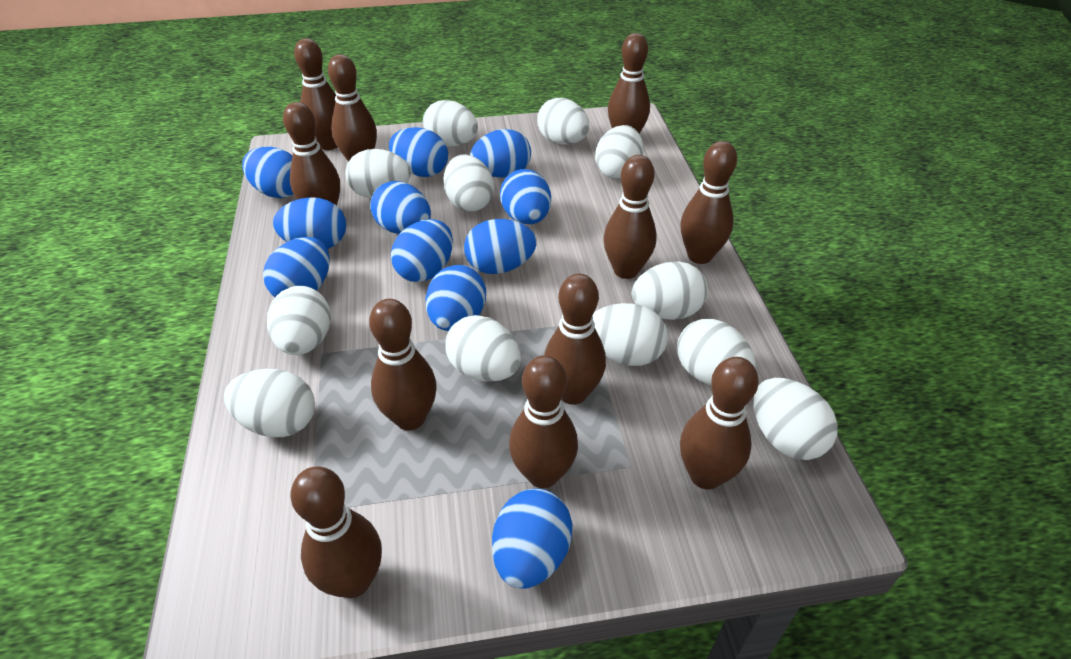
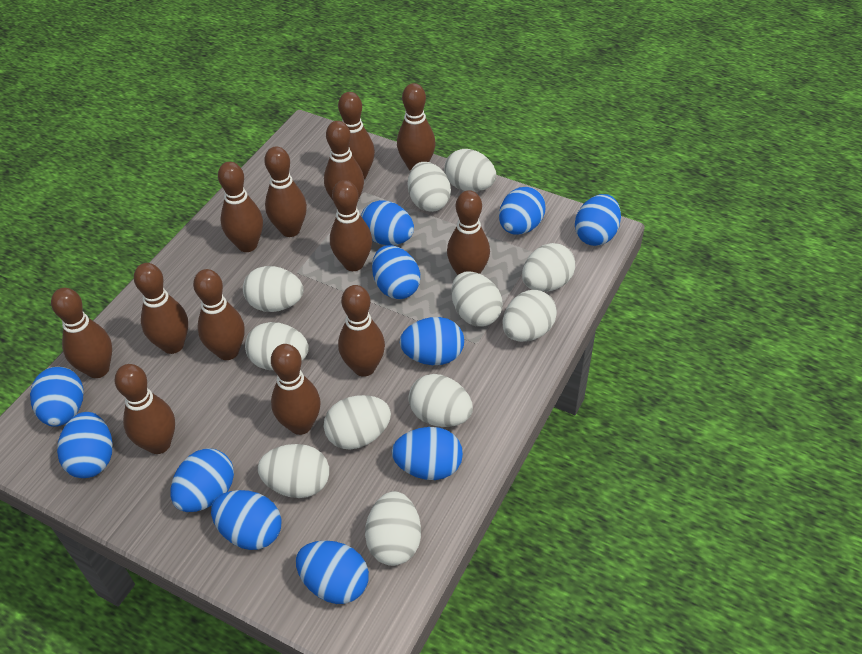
brown bowling pin: [283,102,340,205] [291,466,382,598] [294,38,337,150] [328,54,377,162] [369,299,437,431] [509,355,578,488] [544,274,606,405] [604,155,657,279] [608,33,650,134] [680,141,737,264] [680,357,759,490] = 11 -> [51,288,112,378] [114,364,175,454] [134,263,188,354] [193,269,245,360] [218,162,263,252] [264,147,307,237] [271,344,320,435] [324,121,364,200] [330,180,372,271] [338,92,375,179] [338,285,385,377] [397,83,436,171] [447,190,490,275] = 13
white egg: [224,369,315,437] [267,286,331,355] [345,149,411,198] [423,100,478,146] [443,154,494,212] [445,315,521,382] [537,98,590,145] [593,303,668,366] [595,125,644,179] [632,262,708,320] [677,319,756,385] [753,378,838,460] = 12 -> [243,266,304,312] [245,322,309,371] [258,444,329,498] [324,395,391,450] [365,491,421,566] [408,162,451,212] [408,374,473,427] [444,149,496,192] [451,272,503,327] [502,290,557,342] [522,243,576,292] = 11

